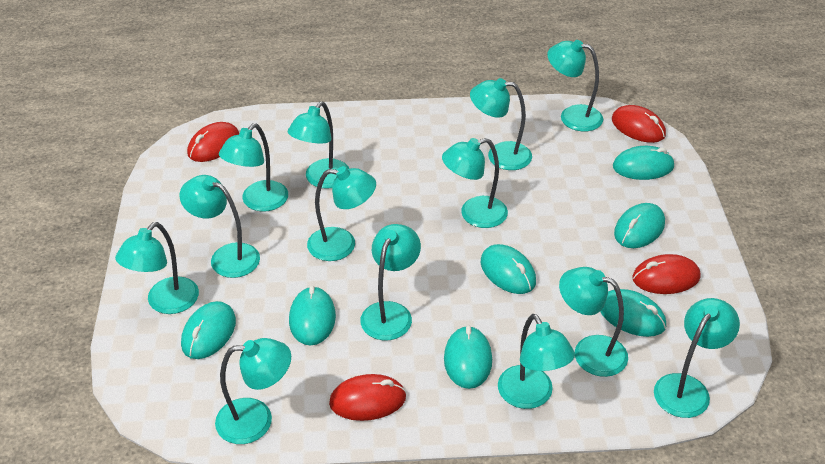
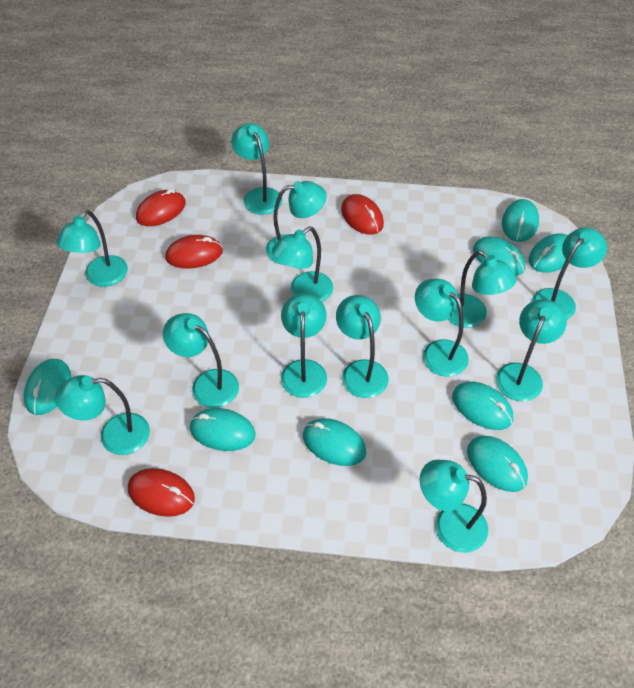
turquoise mouse: [181,301,236,359] [289,286,336,345] [444,325,492,389] [481,244,536,294] [600,289,666,337] [613,146,675,180] [614,203,665,248] = 7 -> [24,359,71,415] [190,408,256,451] [303,418,366,466] [452,382,513,430] [467,436,528,492] [473,237,525,276] [502,199,539,242] [529,233,568,273] = 8

